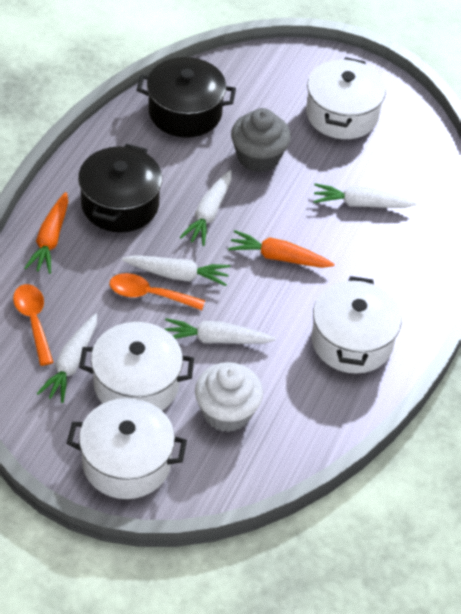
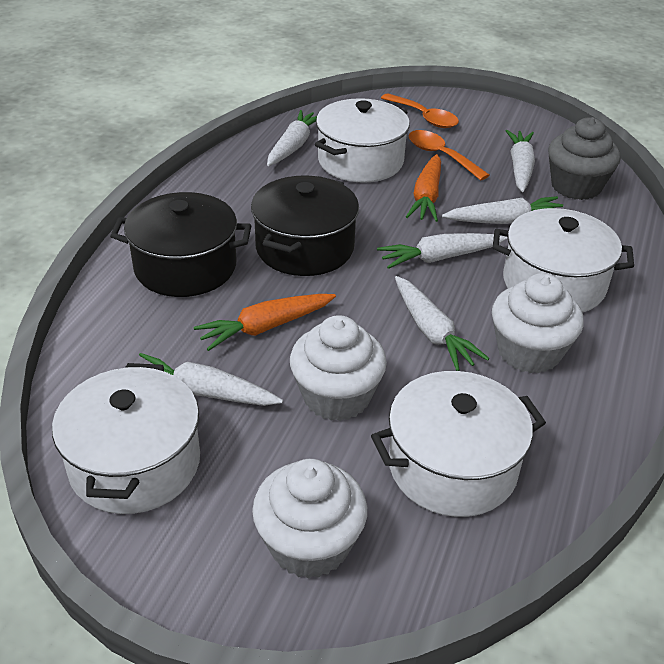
white carrot: [36,313,97,403] [122,255,230,286] [165,318,276,344] [179,170,232,246] [313,183,417,208] = 5 -> [139,353,283,406] [267,110,317,166] [377,233,507,269] [395,276,489,371] [442,196,563,224] [506,130,535,192] = 6
white cupcake: [195,362,263,432] = 1 -> [252,459,367,579] [290,315,387,421] [492,273,584,373] = 3

